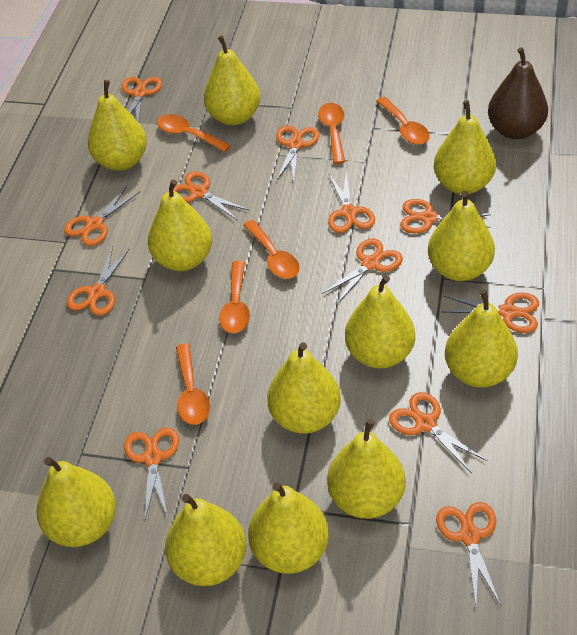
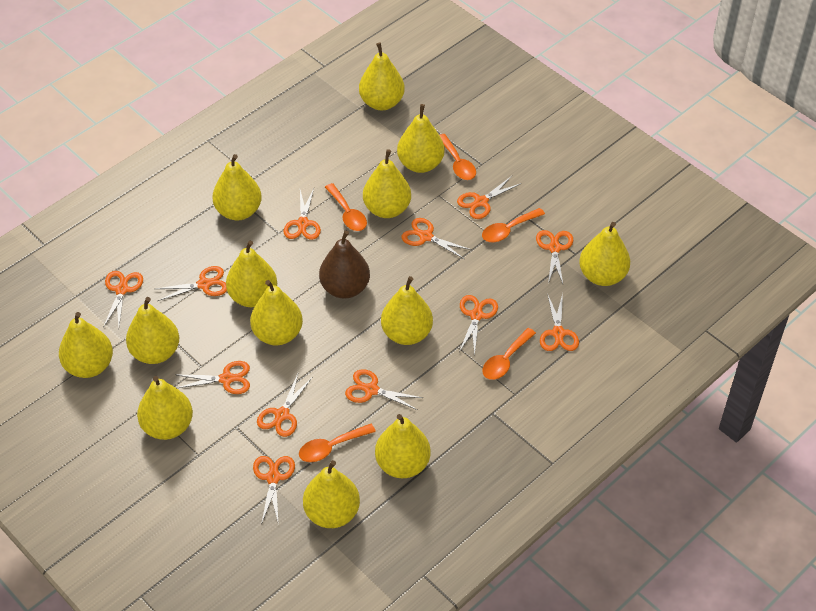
orange spoon: [157,114,231,152] [176,344,210,425] [219,261,250,333] [243,220,300,279] [318,103,345,164] [376,97,430,145] = 6 -> [299,424,376,462] [325,183,367,231] [439,134,476,180] [482,208,545,242] [482,328,536,380] = 5
yellow pear: [37,457,116,547] [88,80,147,171] [148,179,212,271] [165,494,247,586] [204,35,260,125] [248,482,329,574] [267,342,341,434] [327,419,406,519] [345,275,415,369] [428,191,495,281] [434,100,496,194] [445,289,518,388] = 12 -> [59,312,113,378] [126,297,179,364] [137,376,193,440] [212,154,262,220] [226,241,277,307] [250,280,303,345] [303,460,360,528] [359,42,405,111] [363,149,411,218] [375,414,431,478] [381,276,433,345] [397,104,445,173] [579,222,630,286] = 13

